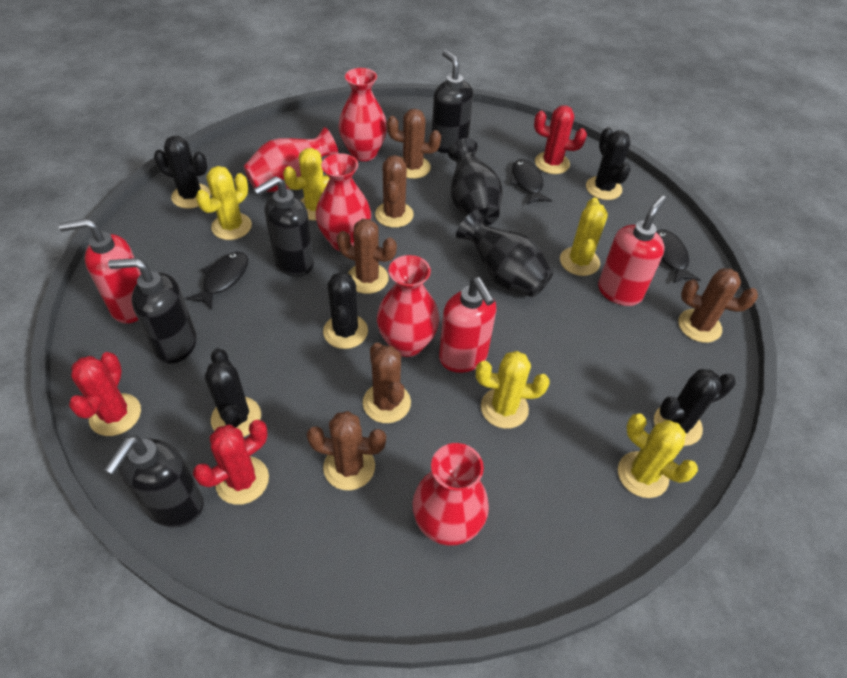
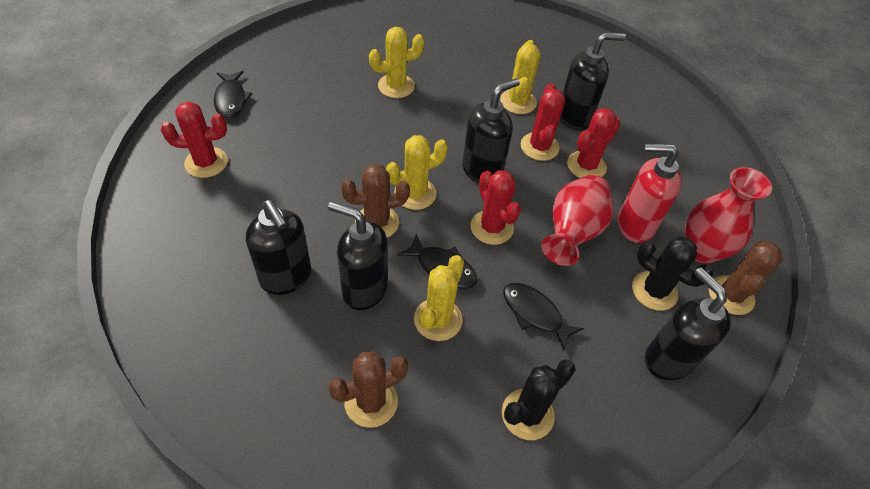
black cactus: [154,136,211,209] [205,348,261,437] [323,272,368,349] [586,127,631,200] [654,369,736,446] = 5 -> [502,359,576,440] [632,236,714,311] = 2
black soap dispenser: [104,435,203,528] [108,258,197,364] [253,176,314,277] [432,50,473,153] = 4 -> [246,200,311,295] [328,201,388,310] [462,78,520,184] [560,32,626,131] [645,267,731,380] = 5
black vase: [448,138,503,226] [456,210,553,297] = 2 -> none = 0
brown cactus: [307,411,386,490] [337,219,397,294] [363,343,411,423] [375,155,414,228] [387,109,441,179] [678,268,758,343] = 6 -> [328,351,408,428] [341,164,410,238] [709,241,783,315] = 3
red cactus: [69,352,141,436] [193,420,269,505] [534,105,587,174] = 3 -> [161,102,228,178] [471,170,521,245] [521,83,565,161] [567,108,621,178] = 4
red soap dispenser: [59,218,141,324] [439,277,496,373] [598,195,667,306] = 3 -> [618,143,681,243] = 1
red vase: [244,127,338,192] [316,153,371,251] [338,68,387,161] [377,255,439,357] [412,443,489,546] = 5 -> [541,175,614,266] [685,167,772,264] = 2
yellow cactus: [196,166,252,240] [283,148,330,221] [476,351,550,429] [560,197,608,276] [618,414,698,498] = 5 -> [369,27,425,98] [386,135,448,210] [414,255,464,341] [500,40,540,114] = 4

